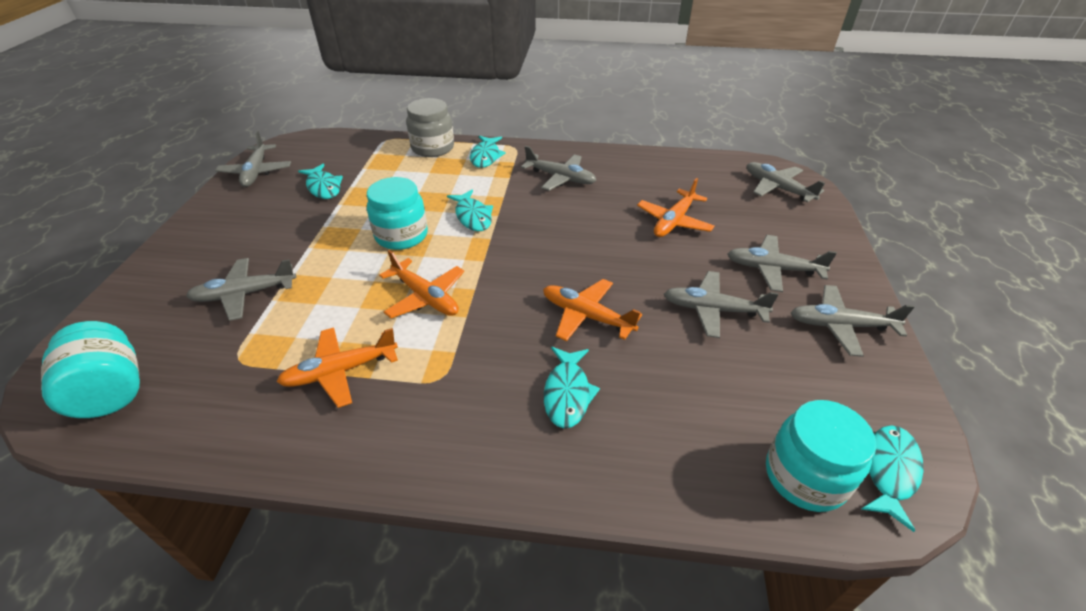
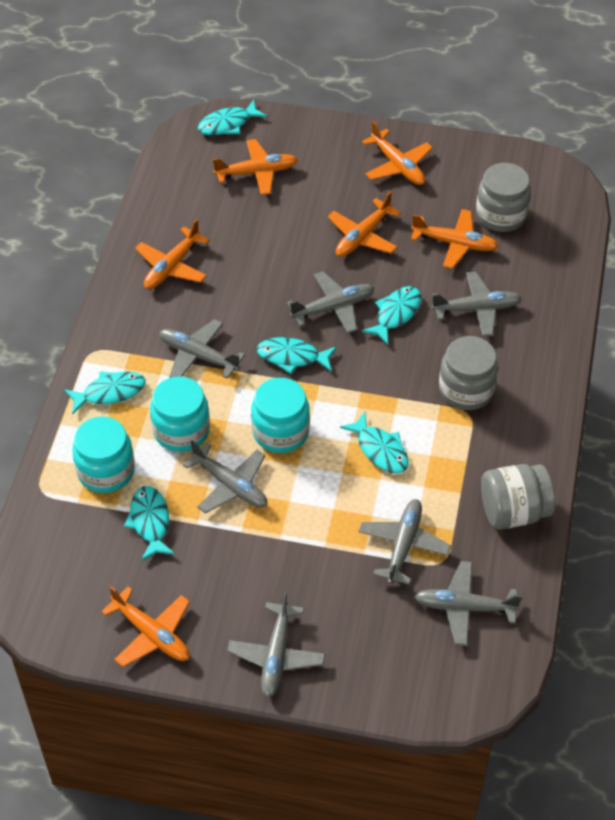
grey jar: [406,98,454,157] = 1 -> [439,336,498,410] [476,163,531,232] [481,464,555,530] = 3
orange plane: [277,327,398,408] [379,250,464,318] [543,279,642,341] [637,178,714,237] = 4 -> [101,586,190,667] [135,219,210,289] [213,139,298,195] [328,191,401,257] [362,121,433,185] [411,209,498,269] = 6
turquoise fish: [298,164,343,199] [447,190,493,231] [470,136,506,168] [544,347,600,428] [862,425,923,532] = 5 -> [64,371,146,414] [124,486,175,561] [198,100,267,135] [257,337,337,374] [340,412,409,474] [362,286,421,345] = 6

